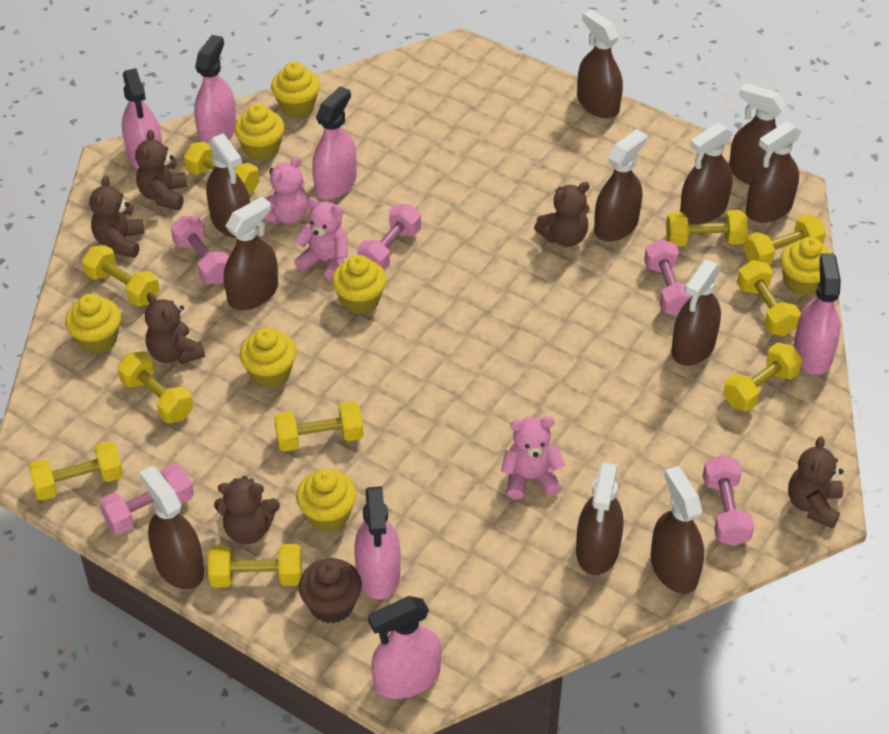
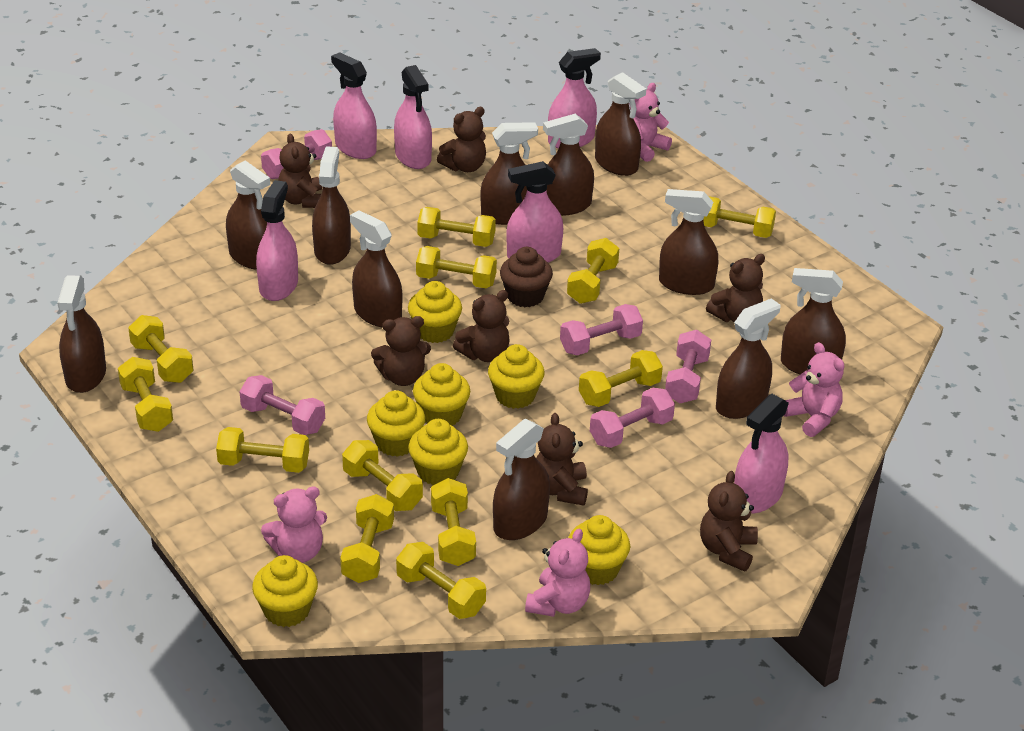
brown teddy bear: [90,176,145,258] [135,130,187,210] [145,292,205,364] [214,476,280,544] [534,182,590,247] [788,436,843,529] = 6 -> [278,133,322,208] [371,316,431,386] [437,107,486,172] [453,290,510,362] [536,413,588,506] [700,471,758,572] [706,254,765,322] = 7
pink teddy bear: [263,156,308,225] [294,197,348,281] [501,416,565,500] = 3 -> [261,486,327,563] [525,529,590,617] [629,83,672,162] [784,342,844,437] = 4
yellow dumbbell: [28,441,123,500] [82,245,160,307] [118,351,193,423] [184,141,260,194] [208,544,302,588] [274,401,364,452] [666,210,748,247] [723,342,802,412] [737,260,801,336] [744,214,826,265] = 10 -> [118,357,173,432] [128,315,193,383] [216,427,309,473] [340,494,394,583] [342,440,423,511] [396,542,486,619] [416,246,497,288] [417,207,496,247] [431,478,476,566] [567,238,619,304] [579,350,663,407] [703,196,776,238] = 12

